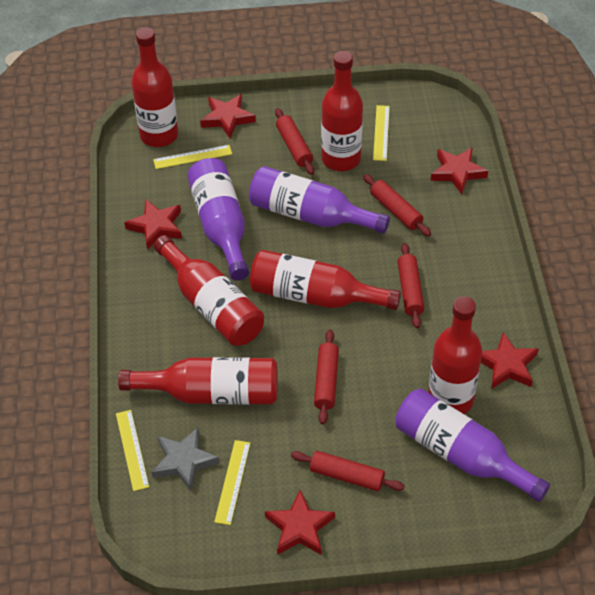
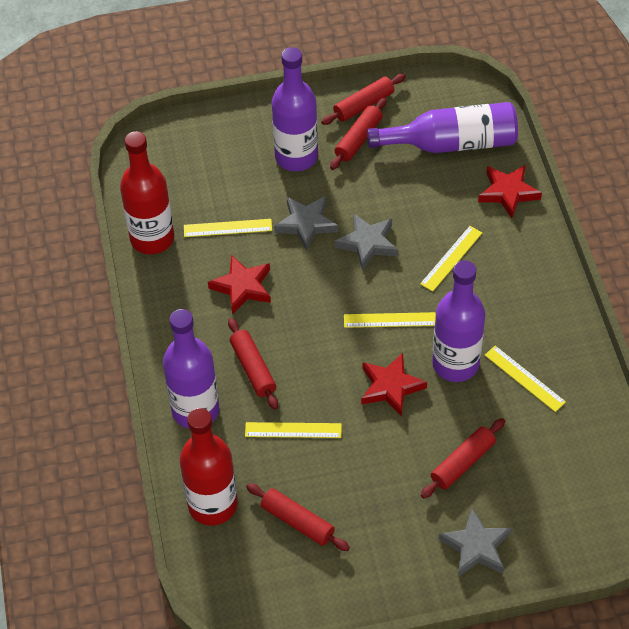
grey star: [152,427,219,491] = 1 -> [274,196,338,251] [335,213,398,270] [439,508,512,577] = 3
purple bottle: [187,158,249,281] [249,166,390,234] [395,389,550,502] = 3 -> [163,309,219,429] [272,47,318,171] [367,102,518,153] [432,260,485,382] = 4
red bottle: [118,357,278,405] [131,27,178,147] [154,235,264,346] [250,250,401,310] [321,51,363,171] [428,296,482,414] = 6 -> [120,131,174,254] [180,408,237,526] = 2
red star: [124,200,182,250] [200,94,256,138] [265,490,335,555] [430,147,488,194] [481,332,539,389] = 5 -> [208,255,271,314] [361,353,427,417] [478,165,542,218] = 3
yellow ruler: [116,410,149,491] [153,145,232,169] [214,440,250,525] [373,105,390,161] = 4 -> [184,219,272,237] [245,422,342,438] [344,312,436,328] [420,226,482,292] [485,346,566,412] = 5

